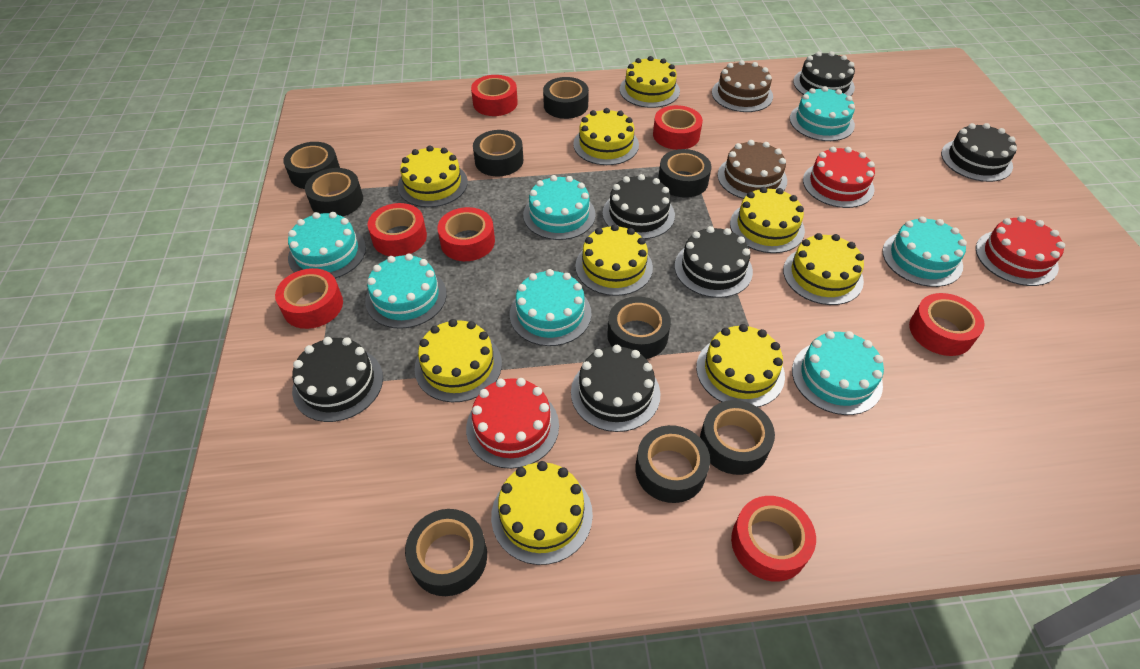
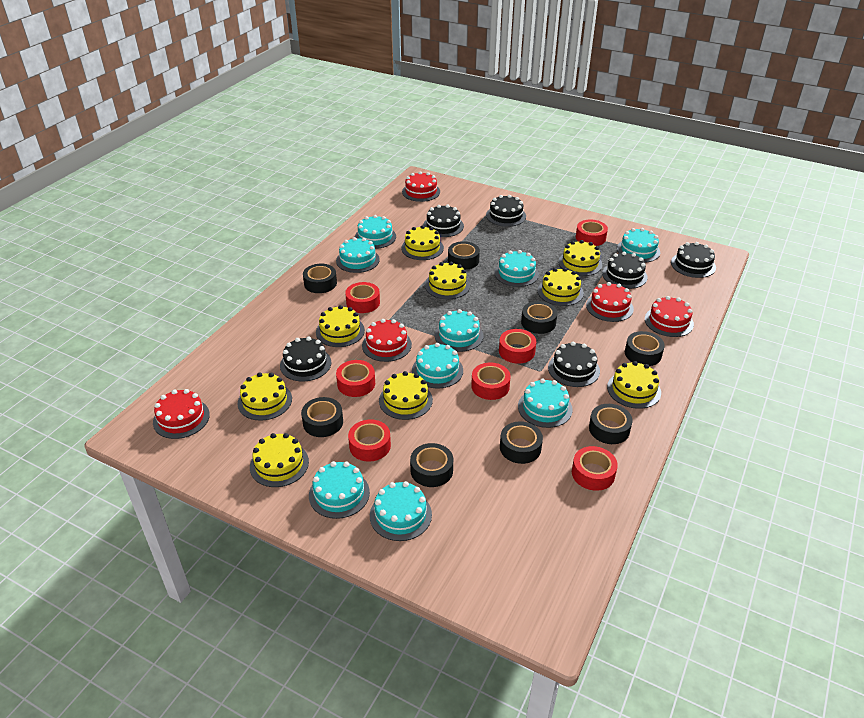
black tape: [283,142,340,189] [305,168,363,217] [405,509,487,596] [473,130,523,176] [543,77,589,119] [607,296,671,359] [636,425,710,503] [658,149,711,198] [700,400,775,475] = 9 -> [301,397,343,437] [303,264,337,293] [410,443,453,487] [448,241,480,270] [500,421,543,464] [521,301,558,334] [589,404,633,444] [625,331,665,366] = 8
brown cake: [712,60,773,112] [718,140,787,199] = 2 -> none = 0
red cake: [466,378,559,469] [803,147,875,208] [976,216,1065,286] = 3 -> [153,389,210,439] [362,319,412,362] [402,171,440,202] [586,282,634,322] [645,296,694,337] = 5
turquoise cake: [288,212,366,279] [365,254,447,329] [510,269,592,346] [523,175,596,240] [790,86,855,141] [792,331,884,415] [882,216,967,287] = 7 -> [309,461,370,519] [336,237,380,273] [355,215,396,249] [370,481,432,541] [412,343,463,388] [435,309,483,352] [494,250,539,287] [518,379,573,428] [617,228,660,263] = 9

